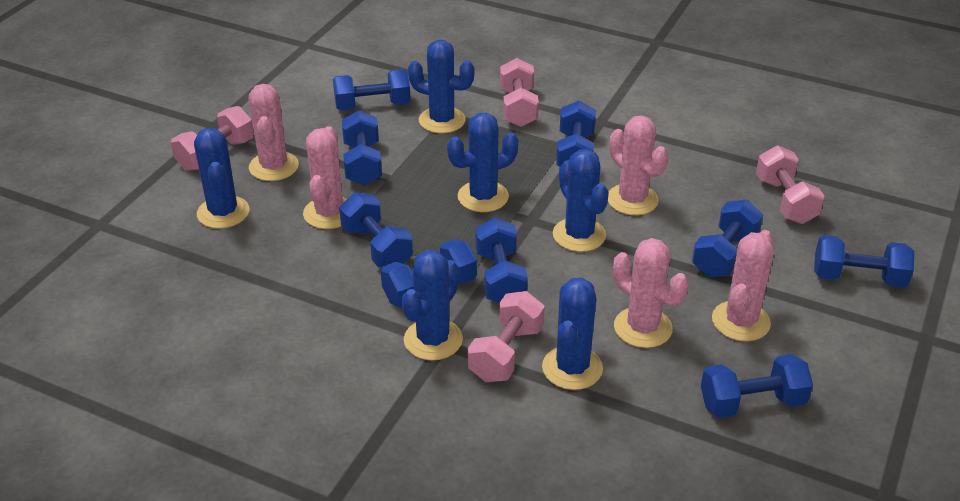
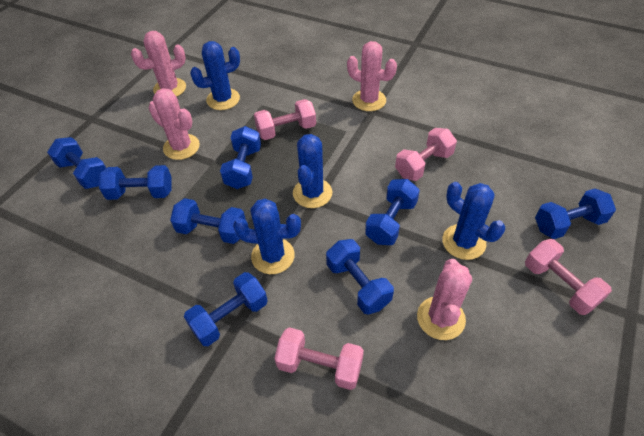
blue cactus: [194,128,249,229] [402,250,463,361] [408,40,474,133] [447,113,518,212] [542,278,603,390] [553,149,609,252] = 6 -> [190,41,240,110] [233,198,301,274] [293,134,332,208] [442,182,505,260] = 4
blue dumbbell: [333,69,411,111] [339,192,413,268] [342,110,382,185] [381,239,477,308] [475,218,528,303] [556,101,596,167] [692,199,763,277] [701,354,813,418] [814,235,914,288] = 9 -> [47,137,106,189] [99,165,172,200] [170,198,246,244] [184,272,268,346] [220,126,261,189] [326,239,394,315] [365,179,420,245] [535,189,616,239] = 8
pink cactus: [249,84,299,181] [303,126,347,229] [608,115,669,215] [613,238,689,348] [712,230,774,341] = 5 -> [131,31,186,97] [149,88,200,160] [347,41,397,111] [417,259,472,340] = 4

